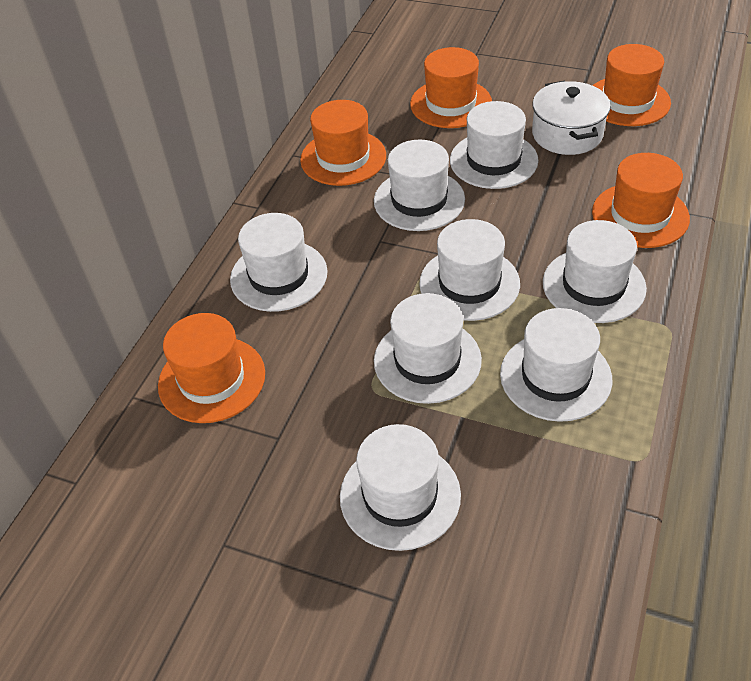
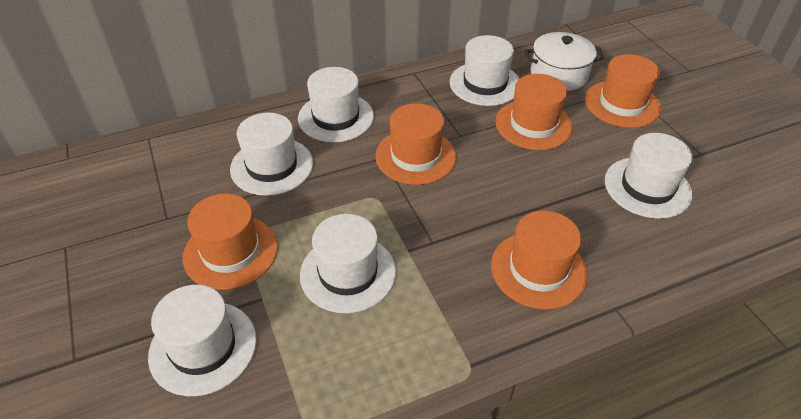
white hat: [230,213,328,312] [340,424,461,551] [374,140,465,231] [374,293,482,404] [419,219,520,321] [450,101,539,189] [500,308,612,422] [543,220,647,323] = 8 -> [148,285,257,396] [230,113,313,196] [298,67,374,142] [300,214,396,313] [449,35,519,106] [605,133,692,219] = 6

